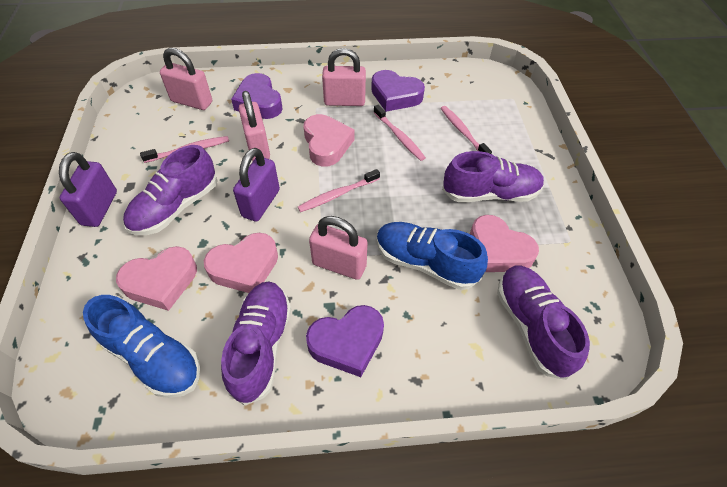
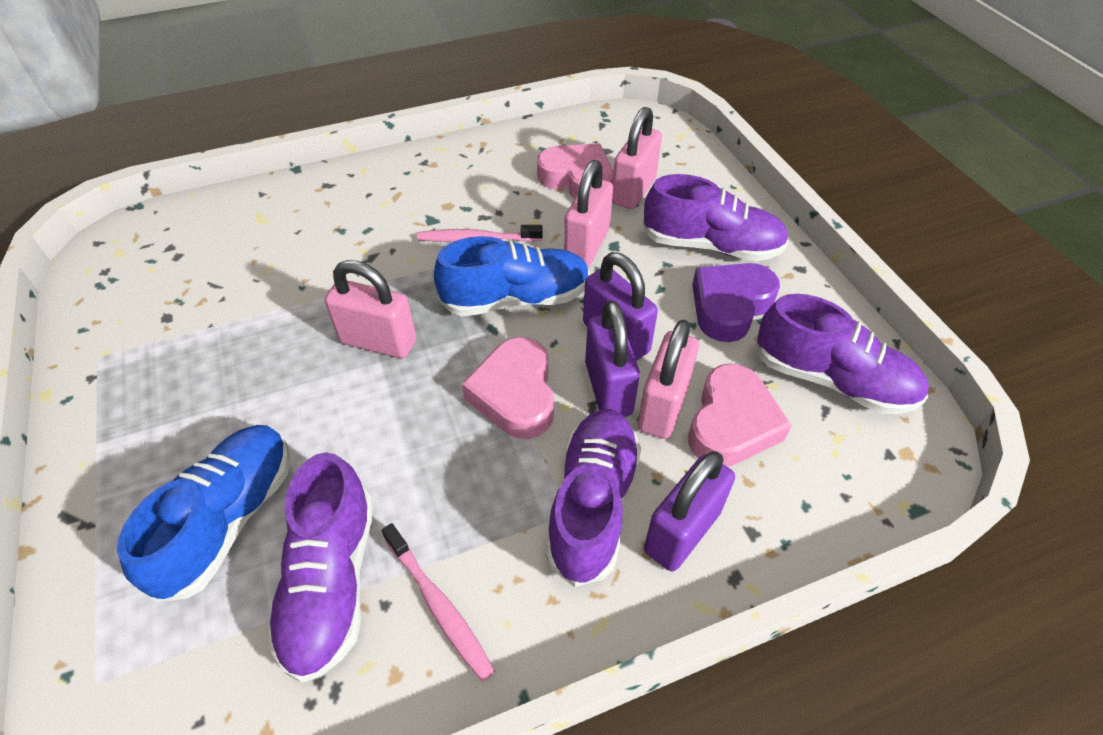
pink heart: [116,246,197,311] [204,233,278,293] [304,114,354,167] [470,215,539,272] = 4 -> [462,337,554,439] [537,143,613,199] [688,363,792,467] = 3
pink toothbrush: [140,136,229,163] [298,169,380,212] [373,105,426,161] [441,106,492,154] = 4 -> [382,523,495,682] [417,225,542,242] = 2
purple heart: [231,73,283,119] [306,305,384,377] [371,70,425,112] = 3 -> [692,263,780,342] = 1
purple padlock: [59,152,117,227] [233,148,280,222] = 2 -> [583,252,658,361] [585,301,640,417] [644,451,735,571] = 3

